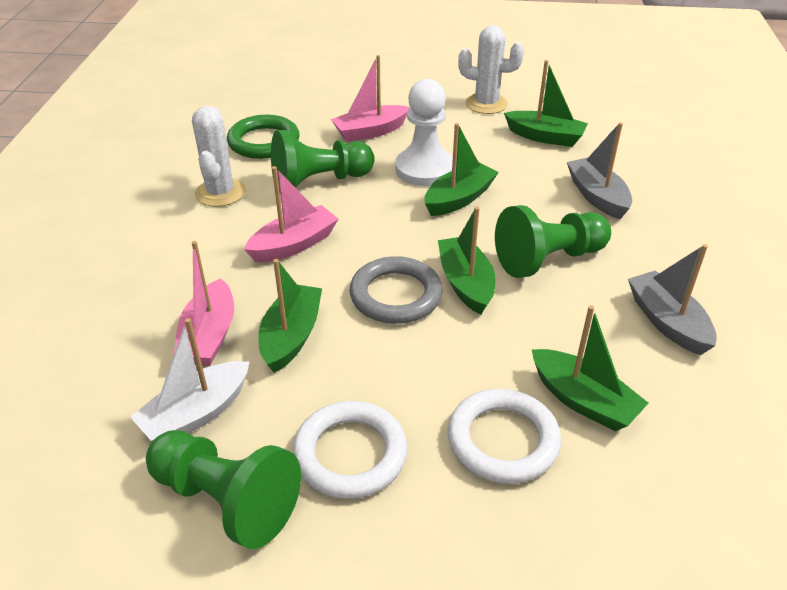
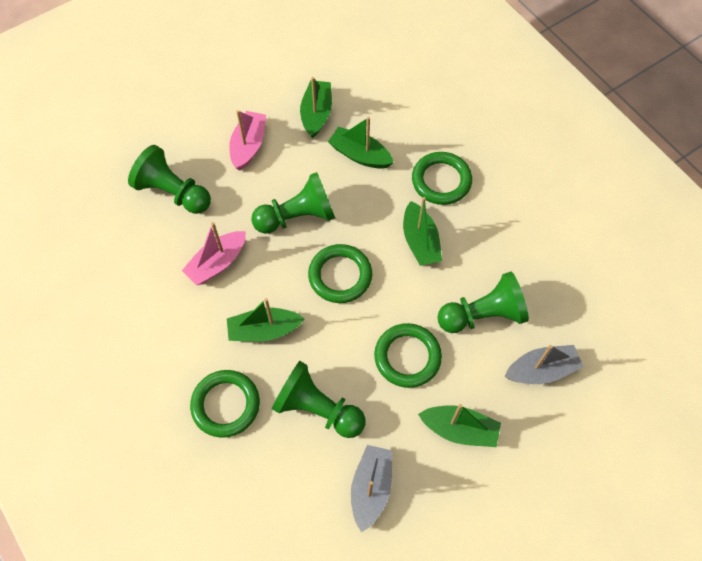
green pawn: [146,430,301,549] [271,130,375,191] [495,205,611,278] = 3 -> [128,145,211,214] [251,172,335,234] [272,361,366,438] [437,272,529,333] = 4
green ring: [227,115,300,159] = 1 -> [190,370,260,438] [308,244,372,303] [374,323,442,388] [412,152,472,205] = 4
grey ring: [350,256,443,324] = 1 -> none = 0
pink boat: [174,241,234,366] [244,166,338,262] [331,55,410,142] = 3 -> [182,222,246,285] [229,110,266,171] = 2
white boat: [130,318,249,441] = 1 -> none = 0
white cactus: [192,106,245,207] [458,25,524,114] = 2 -> none = 0
white pawn: [395,79,453,186] = 1 -> none = 0
white ring: [293,401,408,499] [448,389,561,484] = 2 -> none = 0

